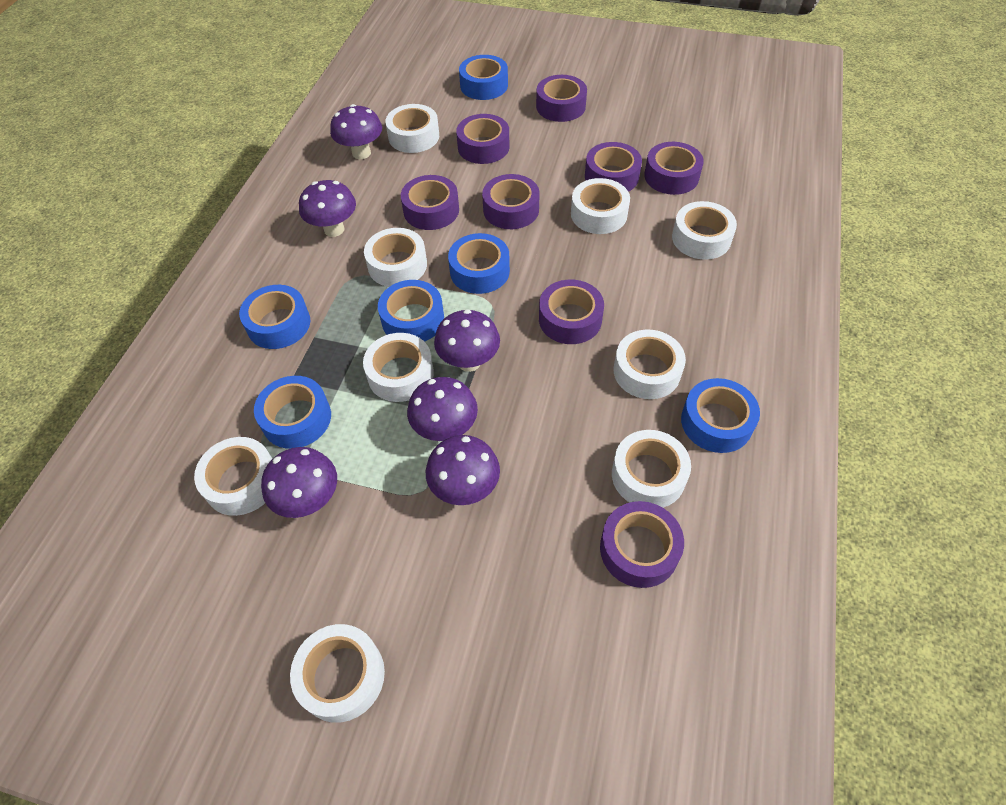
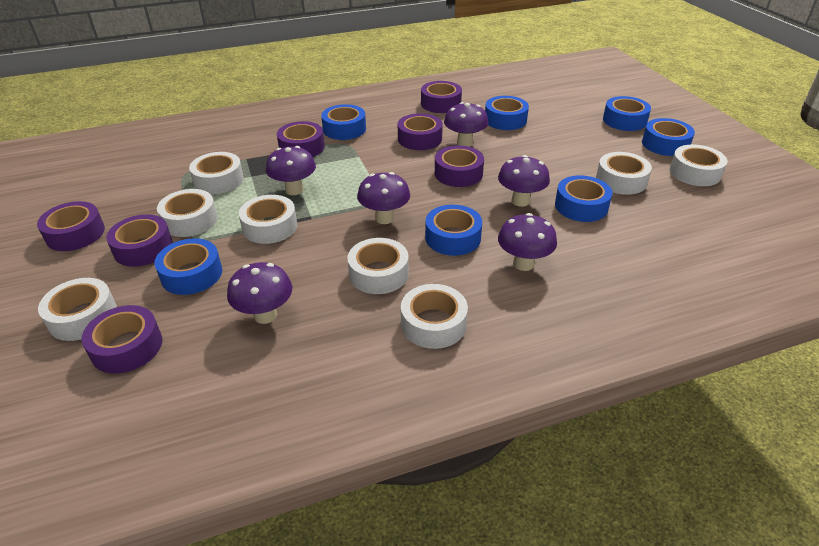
blue tape: [239,285,310,349] [254,376,331,449] [378,280,444,342] [448,233,510,294] [459,55,508,100] [681,378,760,453] = 6 -> [155,238,222,295] [321,104,366,140] [425,205,482,256] [485,96,529,130] [555,175,613,222] [603,96,651,131] [642,118,695,156] = 7
purple tape: [401,175,459,230] [456,114,510,164] [482,174,540,229] [536,75,587,122] [539,280,604,344] [585,142,642,192] [600,501,684,588] [644,142,704,195] = 8 -> [37,201,105,251] [81,305,162,374] [106,214,173,267] [277,121,325,157] [398,113,443,150] [421,81,462,113] [435,145,484,187] = 7
white tape: [194,437,272,516] [290,624,385,723] [363,333,434,402] [364,228,427,287] [385,104,439,153] [571,178,630,234] [612,430,691,508] [614,329,686,399] [672,201,737,260] = 9 -> [38,278,117,341] [157,189,218,237] [189,152,244,194] [239,195,297,244] [347,238,409,294] [401,284,468,349] [596,152,652,195] [670,144,728,186] = 8

